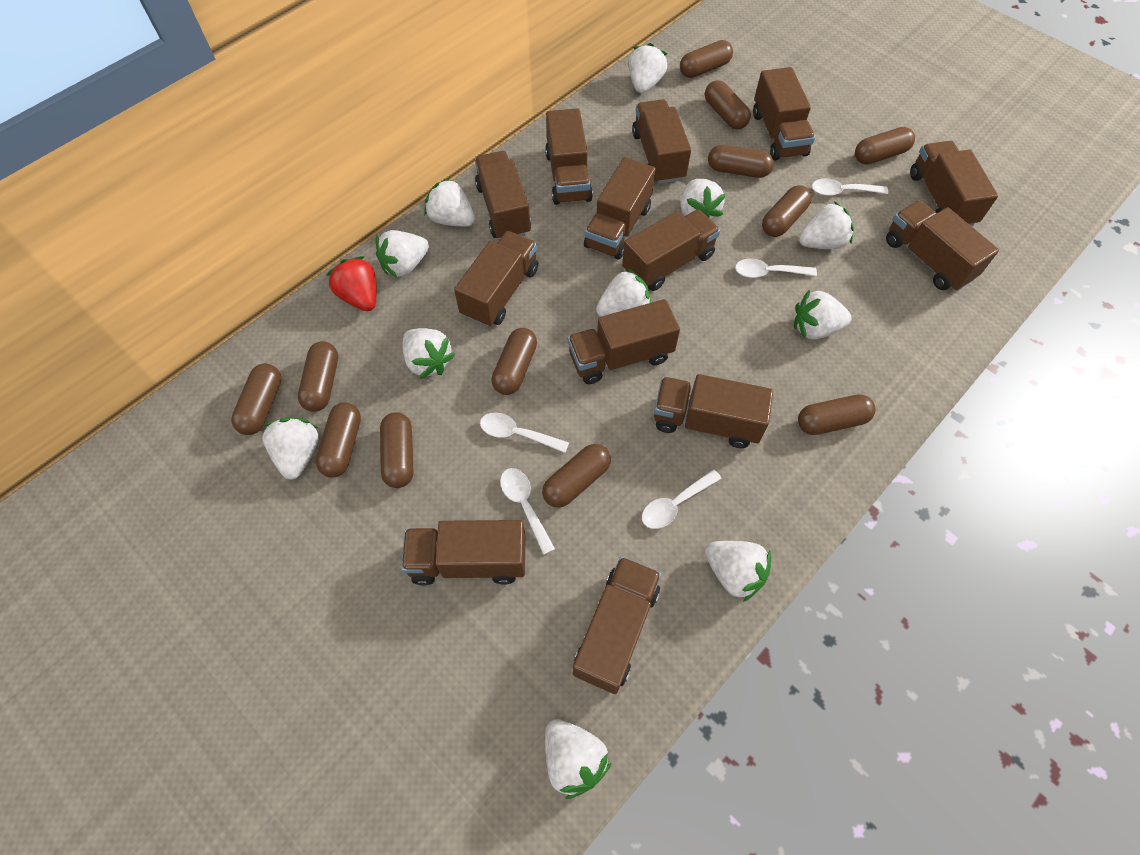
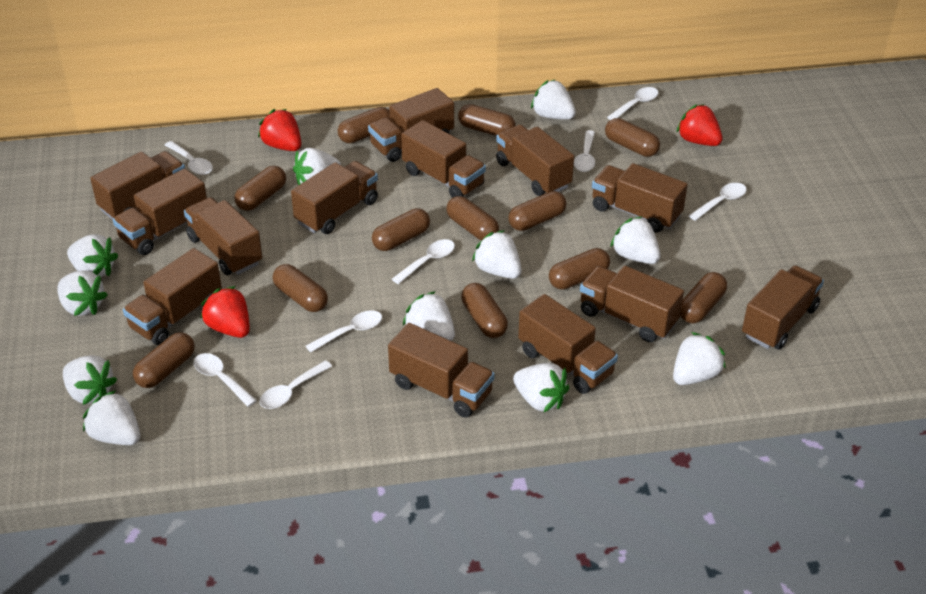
red strawberry: [327,256,377,311] = 1 -> [200,286,250,338] [258,109,301,151] [676,104,722,146] = 3
white spoon: [480,413,569,453] [500,468,555,555] [642,469,722,529] [735,258,817,278] [812,178,888,196] = 5 -> [165,141,213,175] [194,353,257,407] [260,360,332,409] [306,311,382,353] [392,239,455,284] [574,130,595,172] [607,87,659,120] [689,183,747,221] = 8

